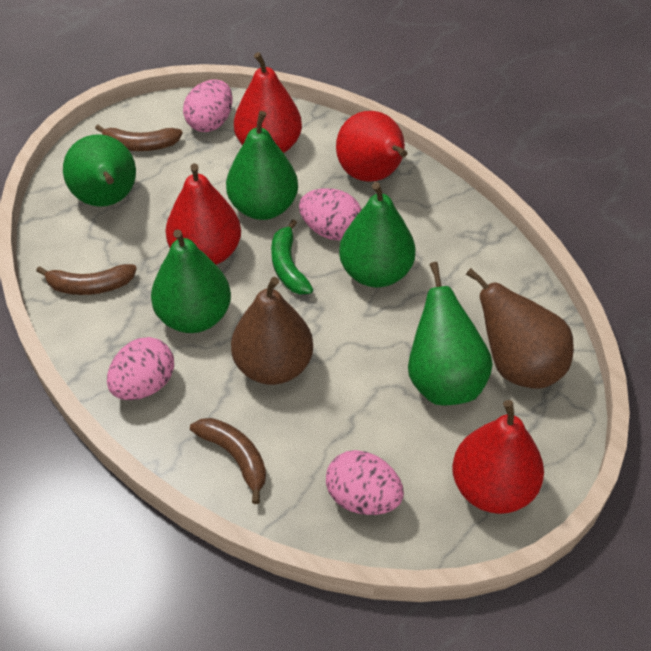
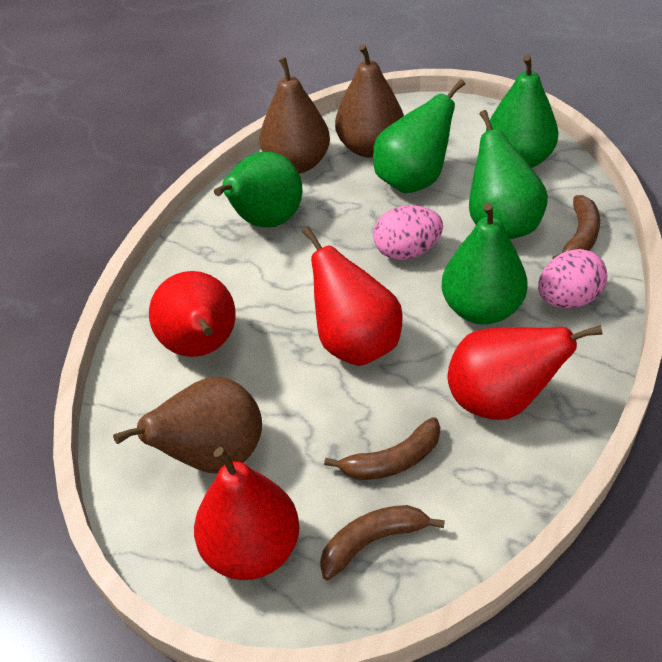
brown pear: [231,277,313,385] [466,268,574,388] = 2 -> [113,377,262,473] [259,57,330,173] [335,44,404,157] = 3
green banana: [271,219,313,295] = 1 -> none = 0
pink egg: [107,337,174,400] [183,79,232,132] [299,188,362,240] [326,450,404,515] = 4 -> [373,205,443,260] [538,249,607,308] = 2

